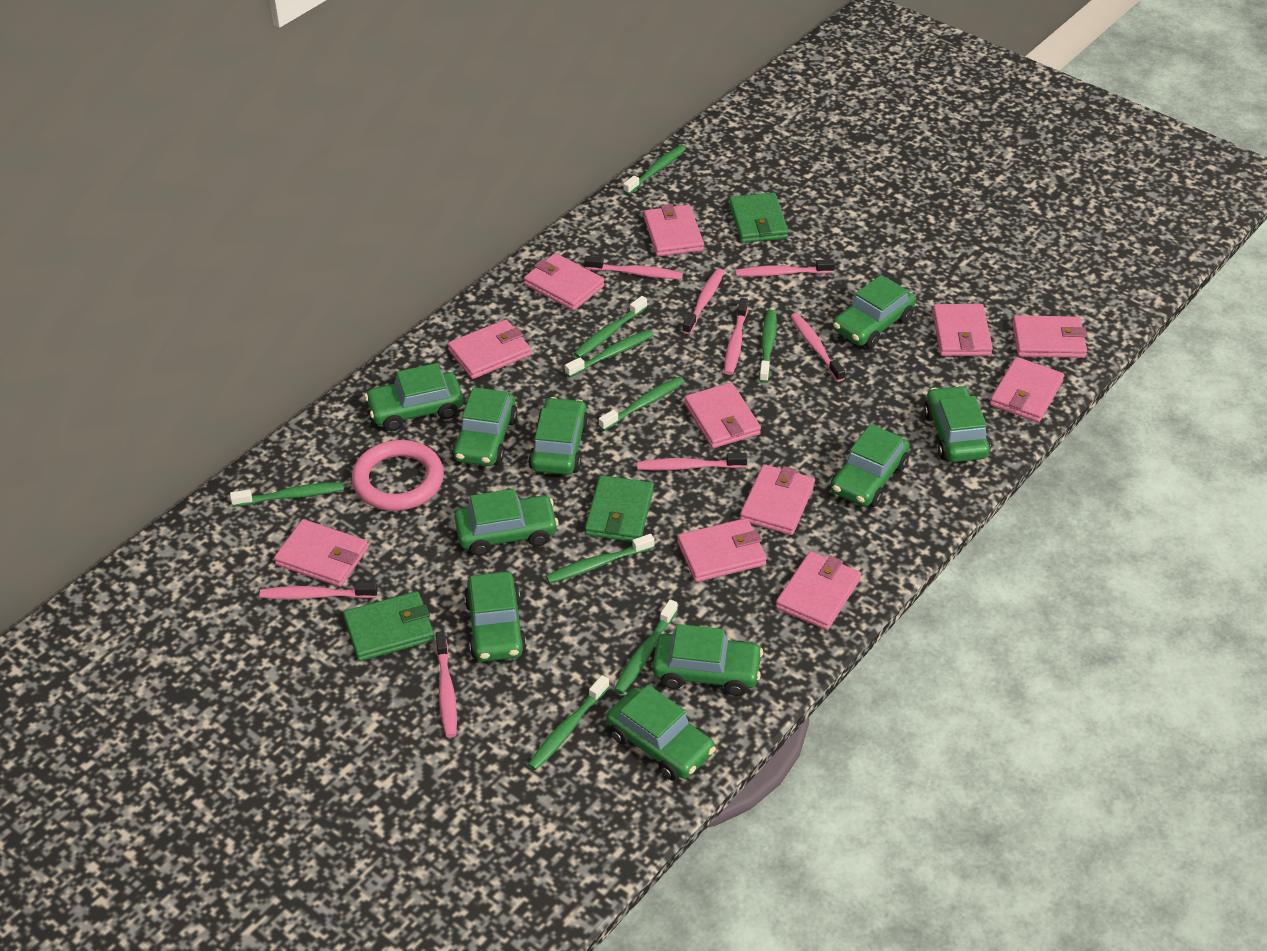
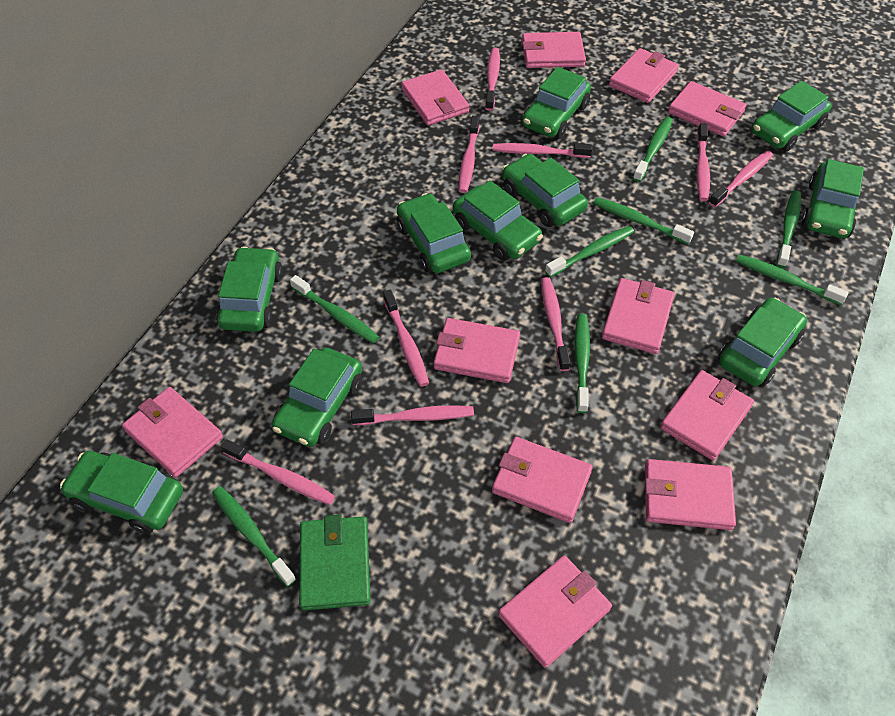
green toothbrush: [230,482,344,507] [528,675,609,770] [546,534,654,583] [565,330,653,377] [574,296,647,358] [599,377,684,431] [614,599,678,694] [623,145,686,195] [759,310,777,383] = 9 -> [212,486,296,587] [290,275,379,343] [545,226,634,277] [575,314,590,413] [593,197,694,244] [633,117,673,182] [736,254,848,305] [776,190,801,268] = 8
green wallet: [343,591,434,661] [585,475,654,542] [729,192,788,243] = 3 -> [299,514,370,610] = 1
pink ring: [352,440,444,511] = 1 -> none = 0
pink toothbrush: [260,582,377,599] [436,631,457,738] [585,256,683,279] [637,453,747,470] [682,268,724,334] [724,298,748,375] [736,259,835,277] [790,313,845,382] = 8 -> [221,439,335,505] [351,405,474,425] [383,290,429,387] [459,116,480,193] [485,48,500,111] [493,143,592,158] [541,277,571,371] [697,123,710,201] [709,151,773,207] = 9

